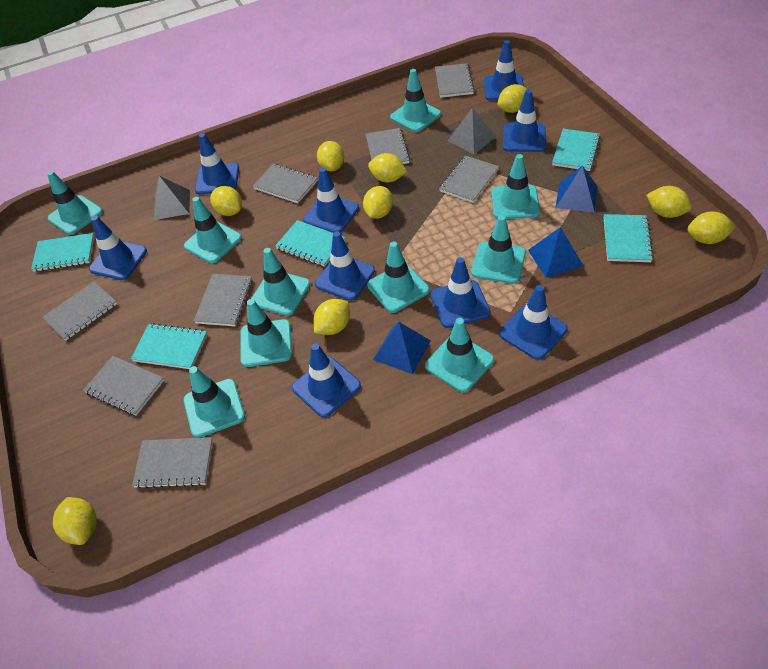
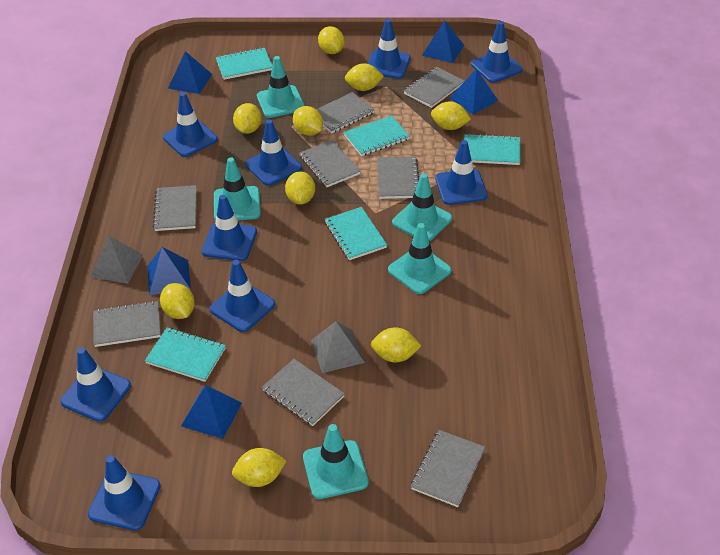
blue pyramid: [373,322,431,374] [528,227,583,278] [556,165,598,212] = 3 -> [148,247,191,295] [168,51,212,94] [181,385,242,439] [422,20,464,63] [450,69,499,115] = 5
turquoise traffic cone: [47,171,103,235] [184,197,242,263] [184,366,245,438] [240,299,292,367] [251,248,310,316] [367,241,429,313] [390,69,441,132] [425,318,494,392] [471,215,526,284] [492,154,540,219] = 10 -> [214,157,261,221] [257,56,305,118] [303,424,369,499] [388,223,452,294] [392,173,452,241] = 5

